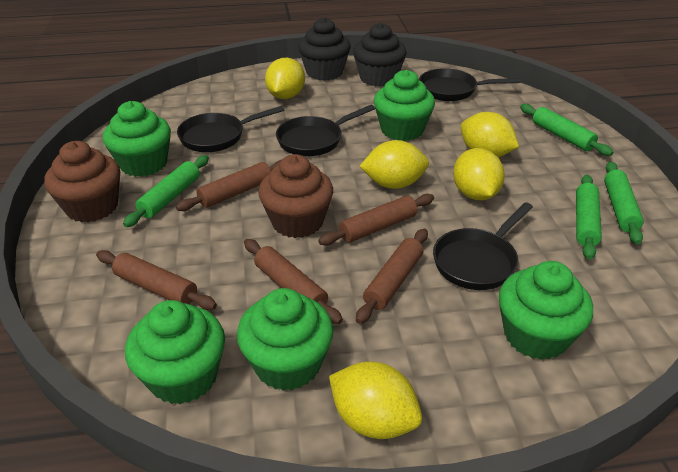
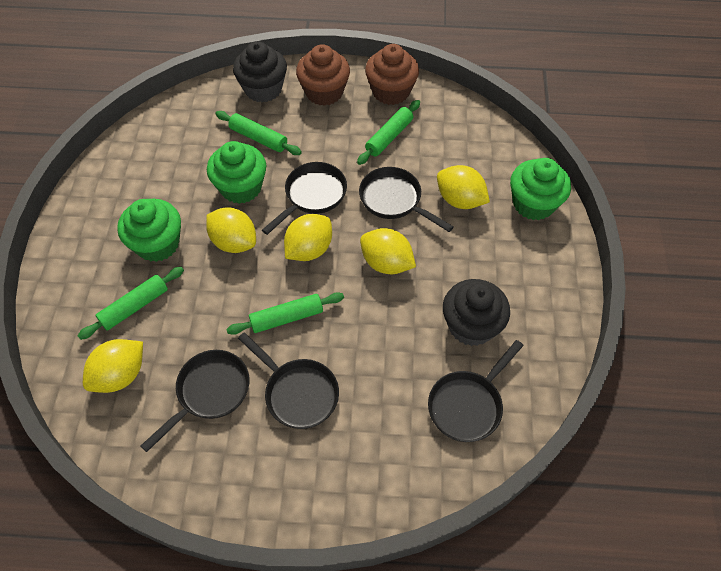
black pan: [177,106,285,152] [276,105,375,156] [419,68,520,101] [433,202,533,290] = 4 -> [141,350,249,452] [238,332,339,429] [262,162,347,235] [359,167,454,232] [428,340,524,442] = 5
brown rolling pin: [96,250,217,310] [176,160,281,211] [244,239,343,324] [318,194,434,246] [356,229,428,324] = 5 -> none = 0
green cupcake: [103,101,171,177] [125,300,225,404] [237,288,333,391] [374,70,435,141] [499,261,593,360] = 5 -> [117,199,181,262] [207,141,266,204] [510,158,571,220] = 3

